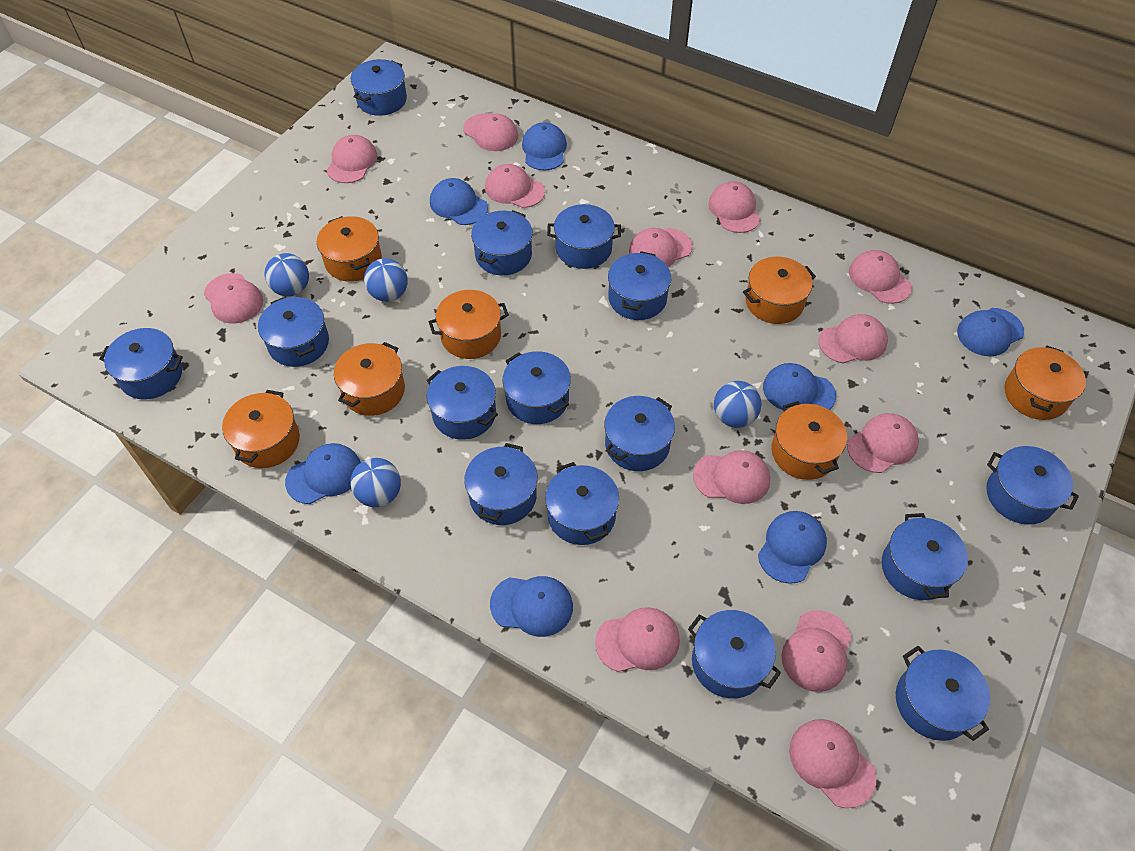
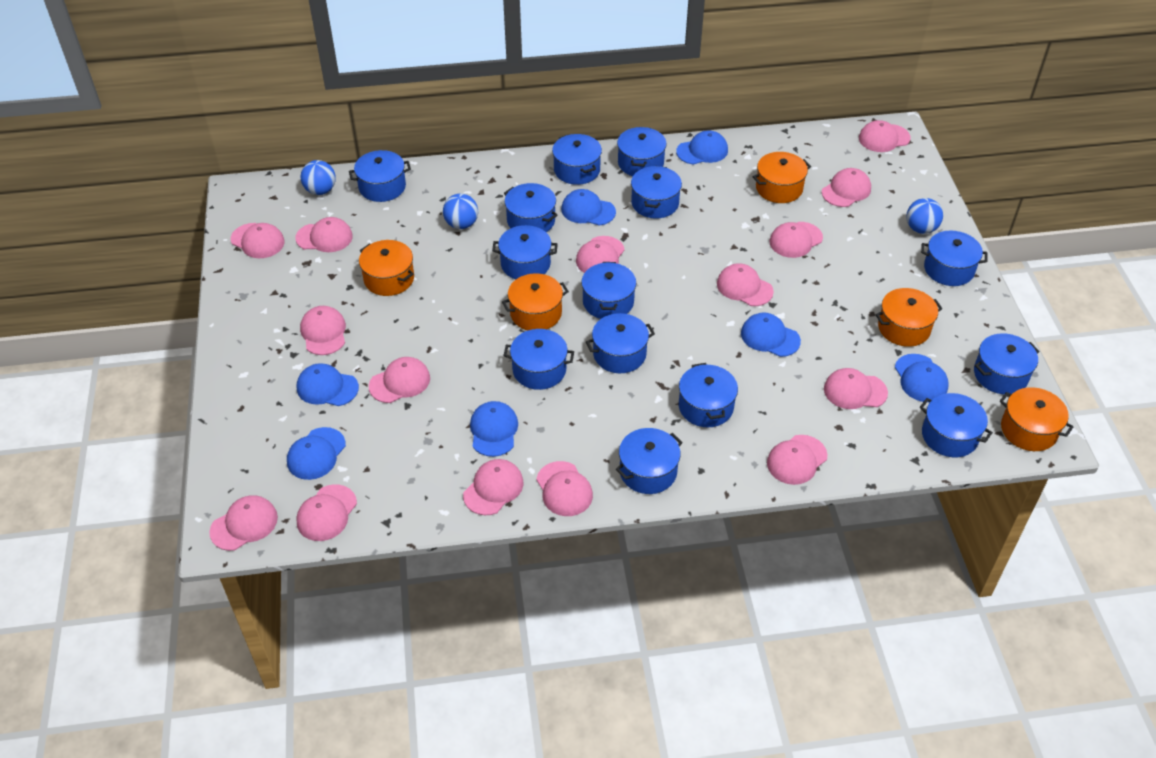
blue ball: [265,253,309,297] [350,458,401,507] [364,258,408,302] [714,381,762,428] = 4 -> [301,160,336,195] [443,194,478,229] [906,198,943,234] = 3
blue pot: [99,328,183,400] [258,297,329,367] [351,59,407,116] [426,366,498,440] [464,443,537,525] [471,210,533,275] [502,351,571,424] [545,462,619,545] [547,204,621,269] [605,396,675,471] [608,251,671,320] [688,610,781,699] [882,513,968,600] [896,646,990,741] [986,446,1079,525] = 15 -> [349,150,411,202] [492,225,558,279] [503,329,574,390] [504,183,558,232] [552,134,602,185] [581,262,636,319] [586,313,655,373] [616,428,683,494] [617,127,666,176] [631,166,682,219] [679,363,738,427] [920,393,993,457] [921,230,988,286] [974,333,1040,394] = 14
orange pot: [222,390,300,468] [317,216,382,282] [334,342,405,416] [429,290,509,359] [743,257,816,324] [771,401,847,480] [1004,346,1086,420] = 7 -> [359,240,414,296] [502,273,569,330] [753,152,811,203] [875,288,942,347] [1000,387,1074,451] = 5
pink cap: [204,273,263,324] [327,135,377,183] [463,113,518,151] [485,164,545,208] [595,607,680,672] [629,228,692,267] [693,450,770,504] [708,181,760,233] [782,610,852,692] [789,719,876,808] [818,314,888,363] [847,413,919,473] [849,250,912,304] = 13 -> [209,495,278,551] [231,223,285,258] [295,217,353,252] [296,484,357,541] [300,306,346,355] [369,357,430,403] [463,459,523,515] [536,461,593,516] [576,236,625,273] [717,263,774,306] [767,435,828,485] [769,222,823,258] [822,168,871,207] [824,368,888,409] [859,120,911,152] = 15

